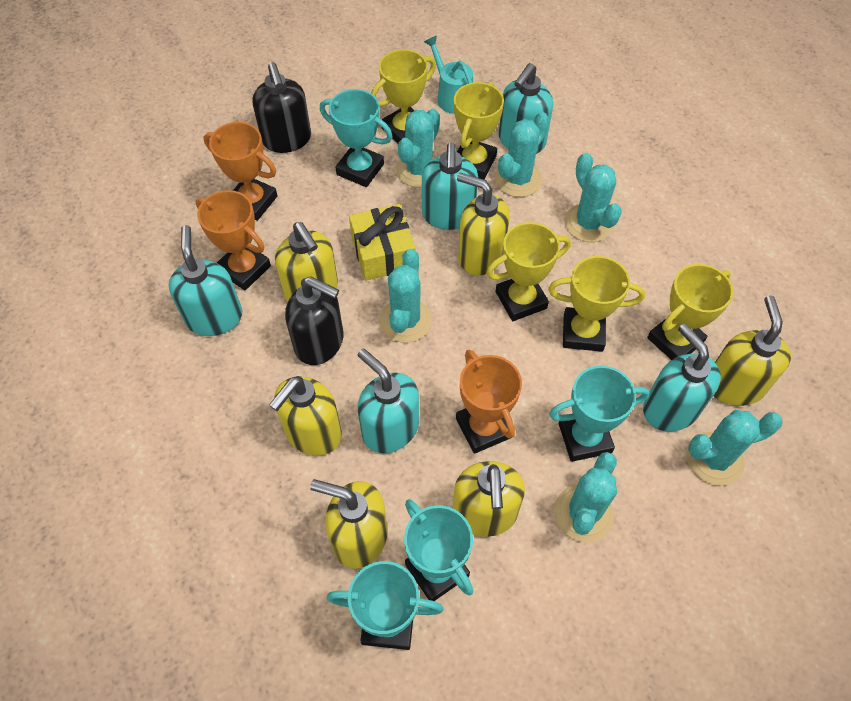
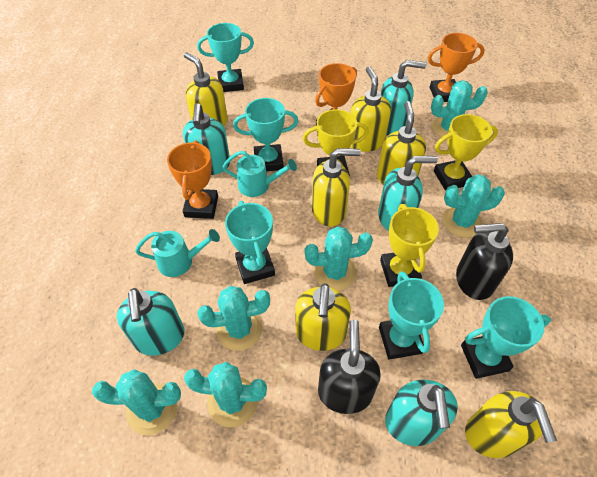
turquoise trophy: [320,89,393,187] [327,561,444,650] [404,499,473,601] [549,366,649,462] = 4 -> [197,23,254,92] [225,201,275,284] [233,98,299,171] [379,272,444,360] [461,296,551,379] = 5
turquoise watering can: [424,36,473,114] = 1 -> [135,229,220,277] [223,151,297,197] = 2
yellow gift: [349,204,415,281] = 1 -> none = 0
yellow trophy: [371,49,436,144] [454,82,504,179] [486,222,571,321] [548,256,645,352] [647,264,733,360] = 5 -> [303,109,369,178] [380,204,439,287] [434,114,498,191] = 3

